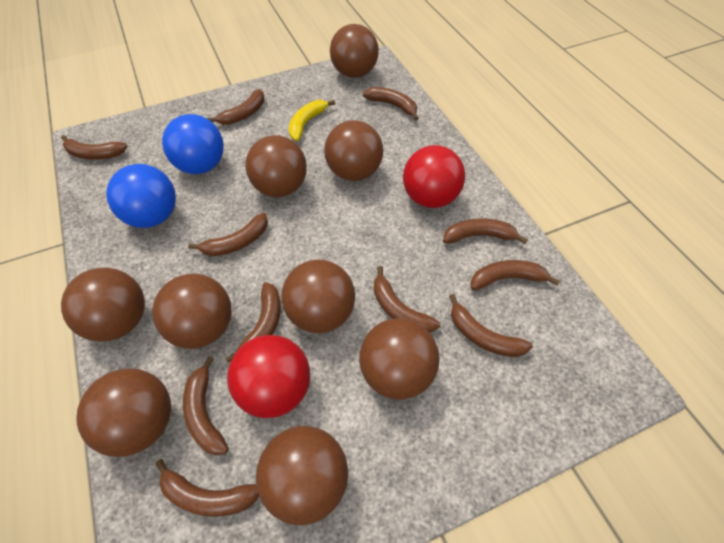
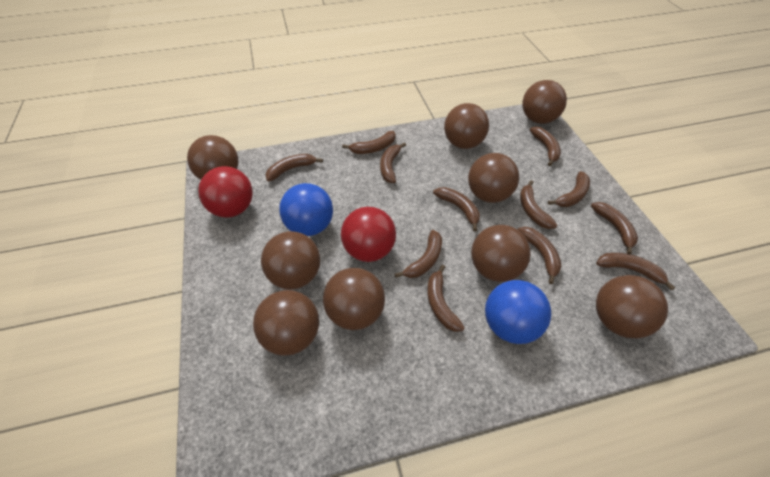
brown banana: [61,135,128,160] [156,459,259,517] [183,356,228,455] [188,213,268,256] [207,89,264,125] [225,282,281,363] [362,87,419,120] [374,266,440,332] [443,218,528,244] [449,294,533,357] [471,260,560,290] = 11 -> [265,154,323,181] [342,131,395,154] [380,142,406,183] [395,230,442,278] [427,265,465,332] [433,187,480,231] [518,227,561,284] [520,180,557,229] [530,127,561,166] [548,171,590,207] [591,202,638,254] [596,253,675,290] = 12
yellow banana: [289,100,335,141] = 1 -> none = 0

